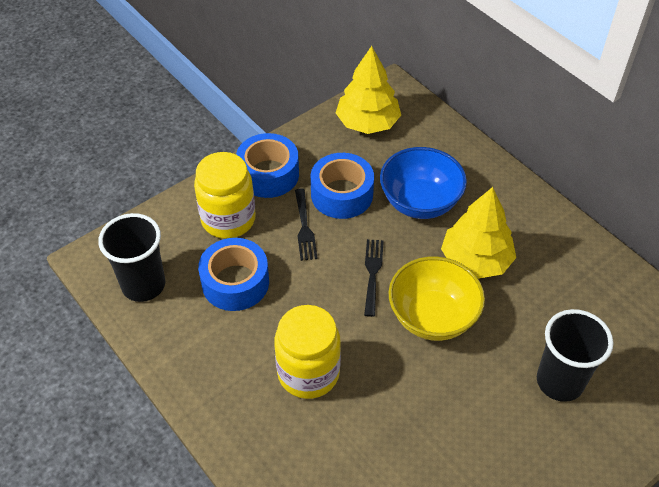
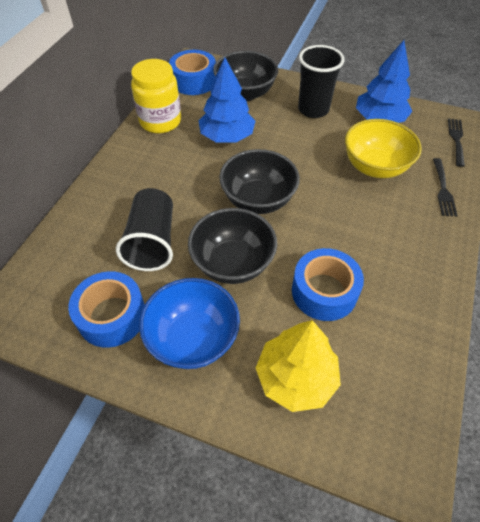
black bowl: none = 0 -> [188,208,277,284] [213,51,278,101] [219,149,300,214] = 3
blue tree: none = 0 -> [198,57,255,143] [356,40,412,123] = 2
yellow jar: [194,152,256,239] [274,305,341,399] = 2 -> [131,59,181,133] = 1
yellow tree: [336,46,401,134] [441,187,516,279] = 2 -> [256,320,341,412] = 1

